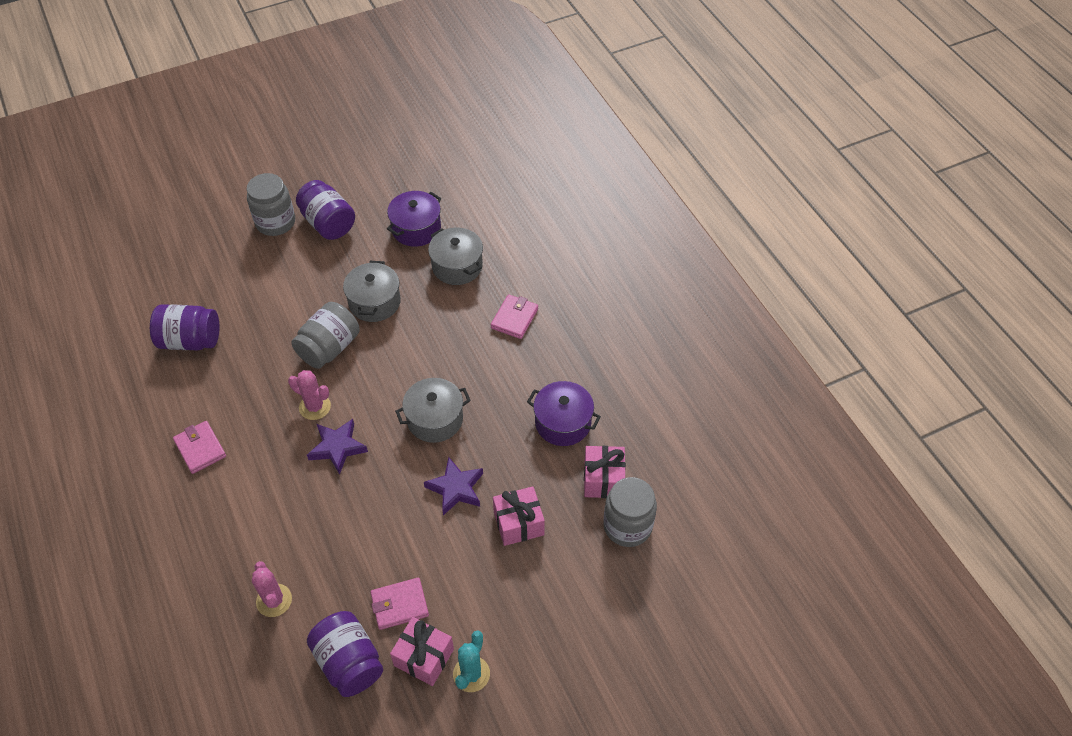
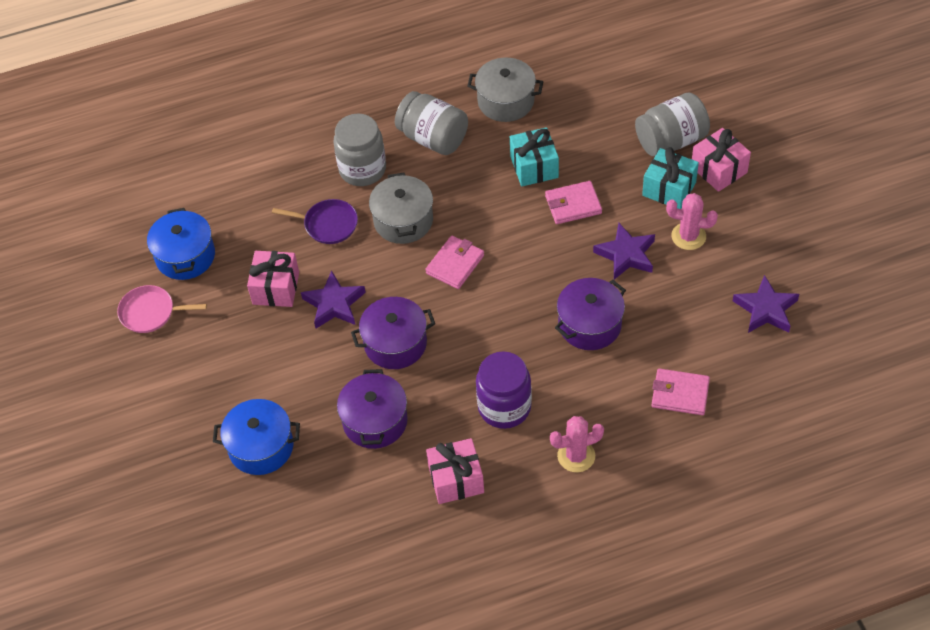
blue pot: none = 0 -> [147,208,215,280] [213,399,300,475] = 2
grey pot: [343,261,401,322] [395,378,471,443] [428,228,483,285] = 3 -> [369,173,433,244] [467,58,543,122] = 2
pink pan: none = 0 -> [117,285,207,333] = 1
purple jar: [150,304,219,350] [296,180,355,240] [307,611,383,697] = 3 -> [476,351,532,429] = 1
purple pan: none = 0 -> [272,199,358,244] = 1
purple pot: [387,191,441,247] [527,381,601,446] = 2 -> [337,369,408,449] [351,297,435,369] [555,278,626,350] = 3
purple star: [307,419,368,475] [424,457,483,515] = 2 -> [301,271,366,328] [593,223,655,280] [733,275,799,333] = 3
turquoise cactus: [453,630,490,692] = 1 -> none = 0
turquoise gift: none = 0 -> [510,127,559,186] [642,147,699,209] = 2

